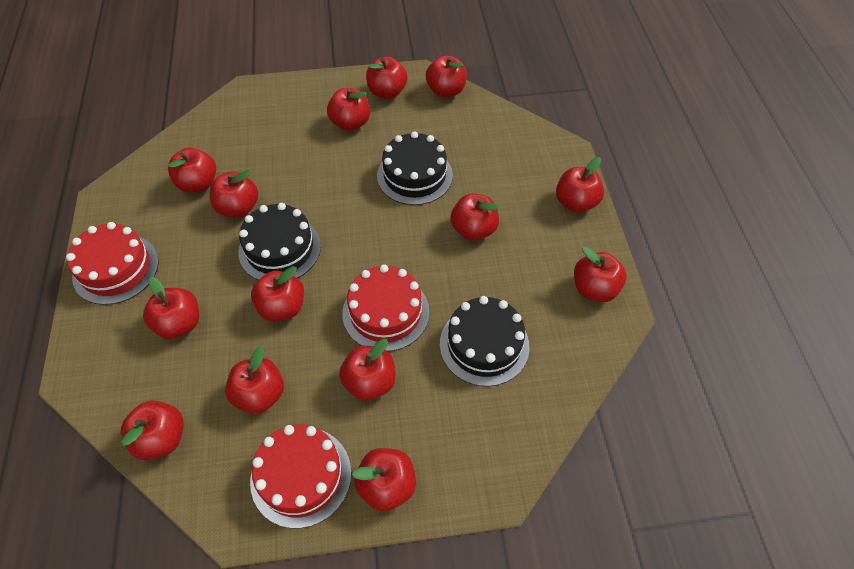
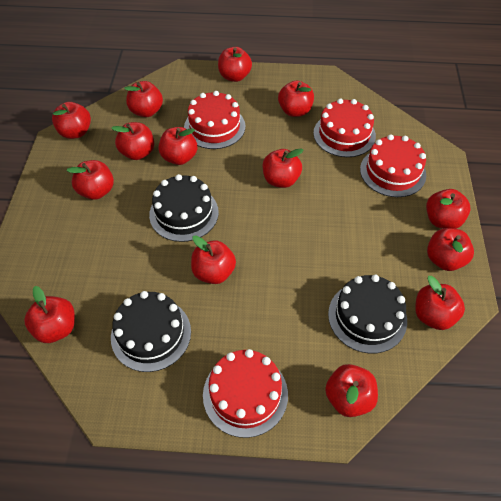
red cake: [66,222,159,305] [250,425,351,528] [342,264,429,351] = 3 -> [184,91,246,149] [203,349,288,438] [313,99,376,157] [360,134,426,197] = 4

